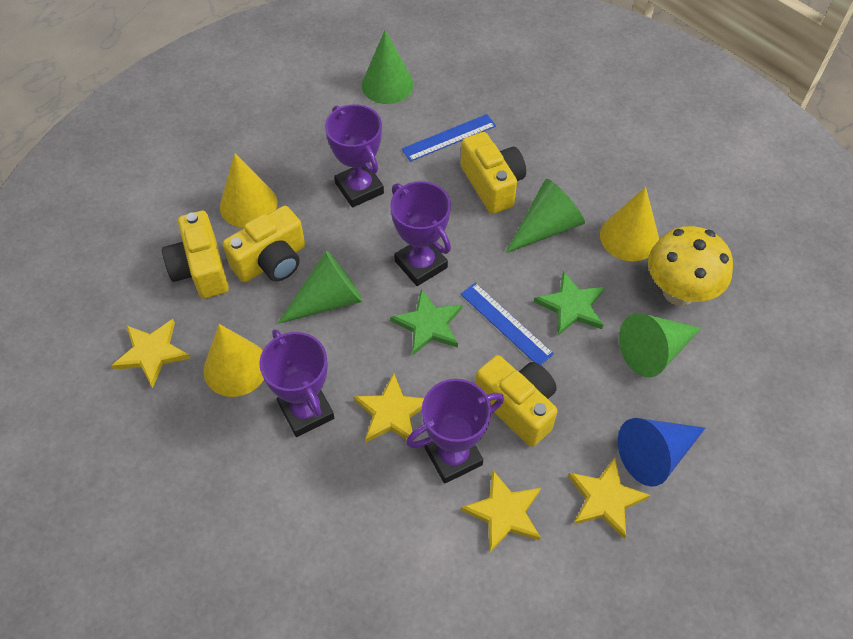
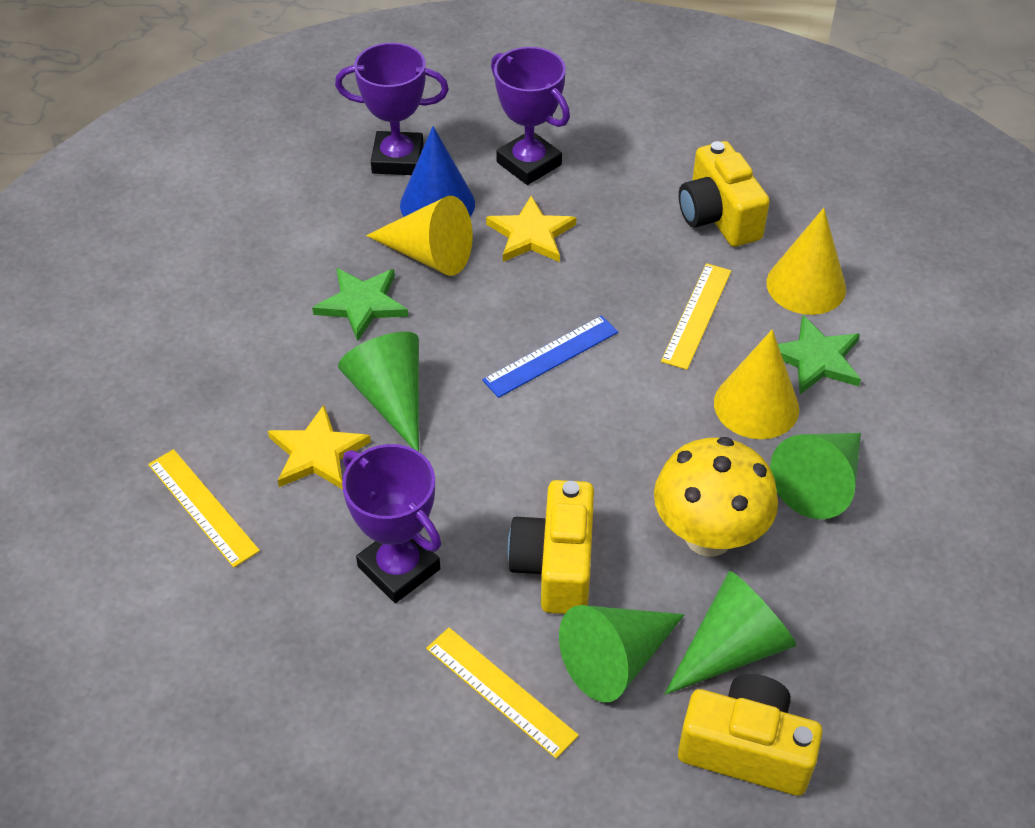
blue ruler: [402,114,496,162] [460,283,554,365] = 2 -> [482,315,618,398] = 1
purple trophy: [259,329,334,437] [325,104,384,208] [390,181,451,286] [406,379,504,484] = 4 -> [335,43,449,175] [342,444,441,603] [491,47,570,185] = 3
yellow camera: [162,211,229,299] [222,206,305,283] [461,132,526,214] [475,355,557,447] = 4 -> [507,480,594,614] [678,674,823,796] [679,141,770,247] = 3
yellow ruler: none = 0 -> [148,449,260,567] [426,628,579,759] [661,263,731,370] = 3
yellow star: [111,319,190,388] [353,373,424,443] [461,471,541,552] [568,458,650,539] = 4 -> [268,405,371,490] [486,195,576,262] = 2

